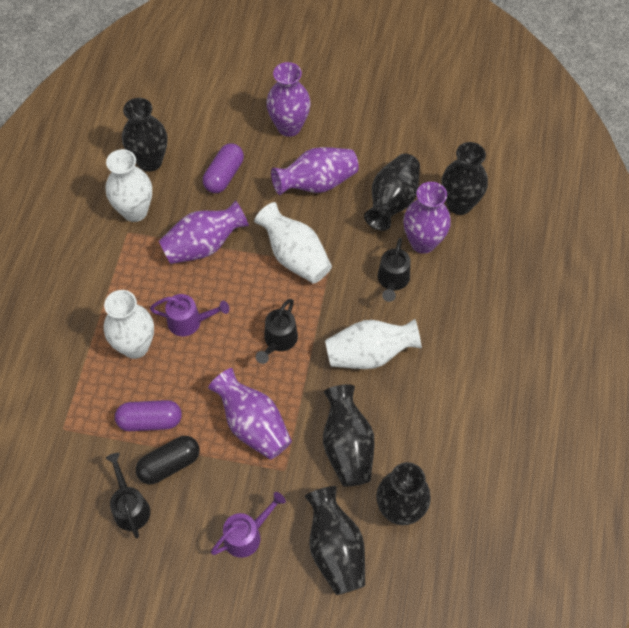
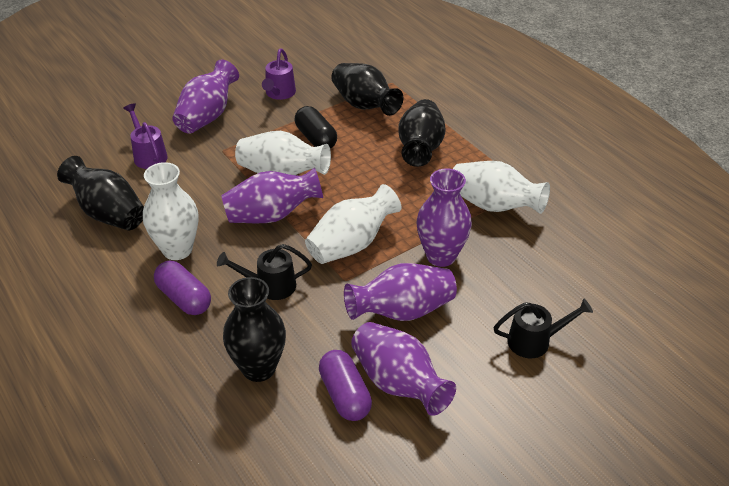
black vase: [122,98,167,171] [305,486,365,595] [323,384,375,486] [364,154,420,231] [376,462,431,525] [441,142,488,215] = 6 -> [57,156,144,230] [223,277,286,382] [331,63,404,116] [398,99,446,167] = 4
black watering can: [106,453,150,538] [256,299,298,364] [378,238,411,302] = 3 -> [217,244,312,300] [493,299,593,358] = 2

